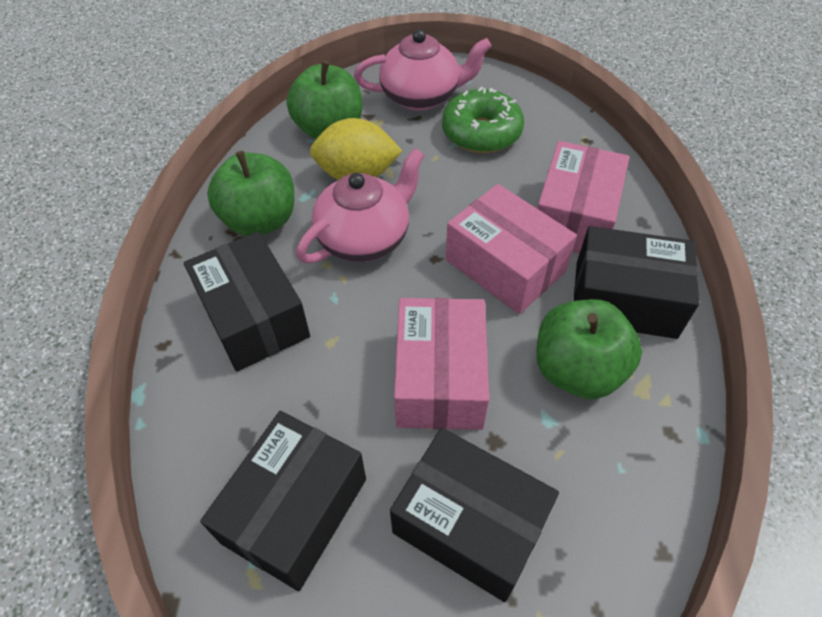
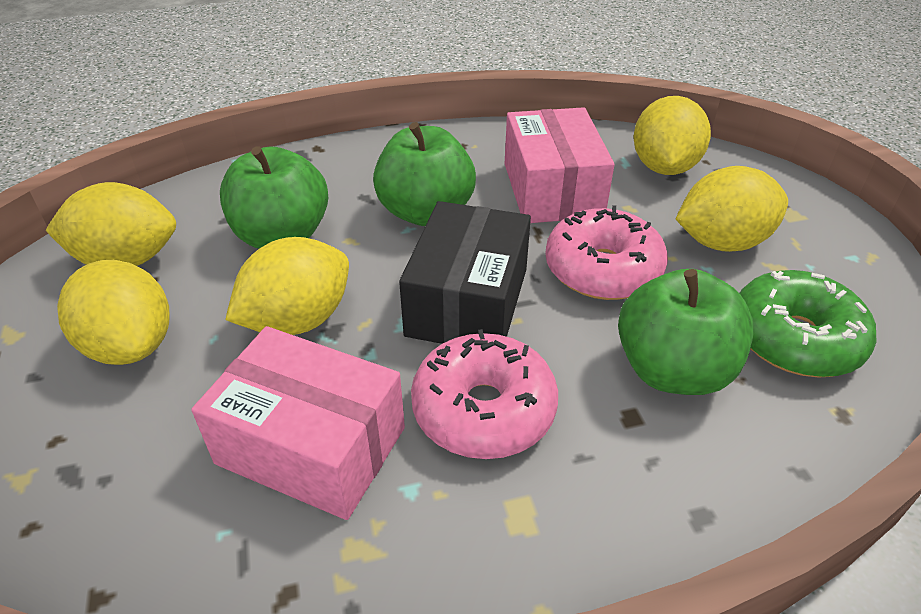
black box: [184,231,310,371] [200,411,366,591] [390,428,559,602] [574,226,699,339] = 4 -> [399,201,531,344] = 1
pink box: [394,298,489,430] [446,184,577,314] [537,141,629,253] = 3 -> [191,326,405,520] [505,107,615,223] = 2
pink donut: none = 0 -> [411,329,558,459] [545,205,668,300] = 2
pink teapot: [296,148,425,263] [354,29,492,111] = 2 -> none = 0
yellow lemon: [310,118,402,180] = 1 -> [45,182,176,266] [57,260,169,365] [225,237,349,335] [633,96,711,175] [676,166,788,252] = 5

